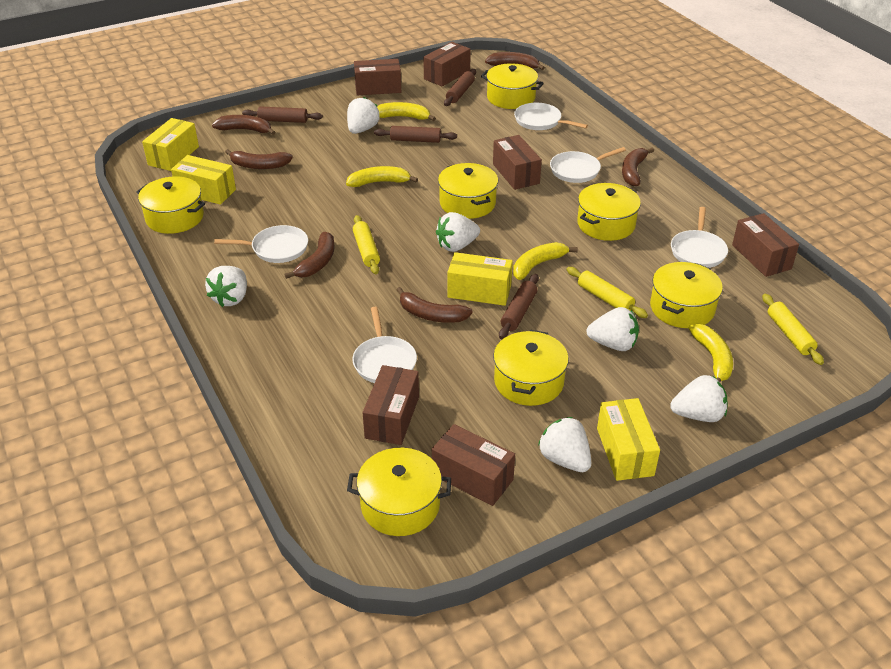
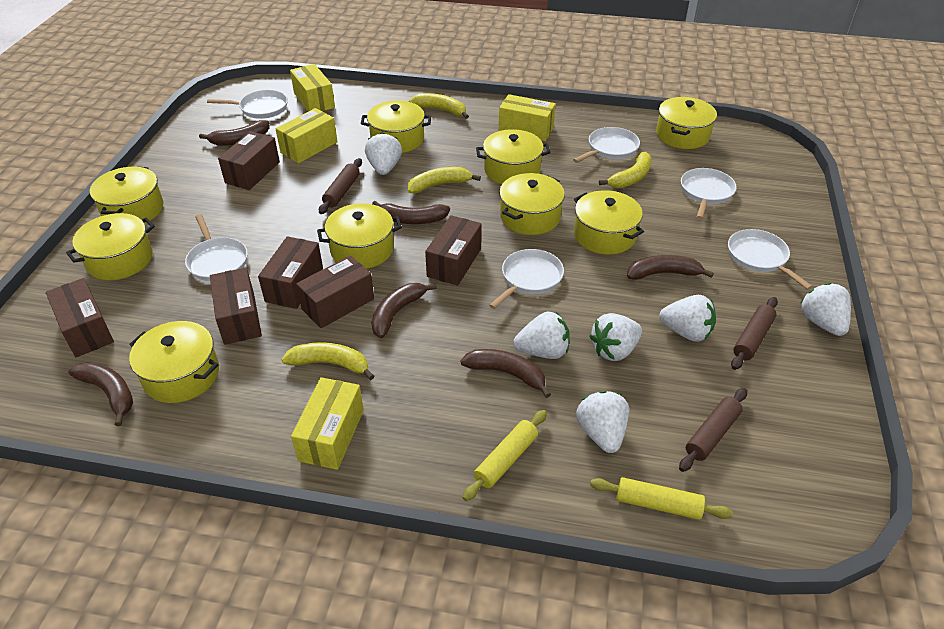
brown rolling pin: [242,106,323,123] [374,126,457,143] [444,69,476,106] [499,274,539,339] = 4 -> [319,158,362,214] [679,388,747,472] [731,297,778,370] = 3
white pan: [214,225,308,263] [352,307,417,383] [514,103,588,130] [550,147,626,183] [671,207,728,268] = 5 -> [185,214,248,281] [207,90,288,119] [489,249,564,309] [573,127,640,163] [681,168,737,219] [728,229,813,290] = 6
yellow pot: [136,177,205,234] [347,448,451,536] [438,163,498,219] [481,63,544,109] [493,330,569,406] [577,183,641,241] [650,262,723,328] = 7 -> [66,213,155,280] [90,166,164,224] [129,321,219,403] [317,203,402,269] [361,101,431,153] [476,129,551,184] [499,173,565,235] [574,190,644,255] [656,97,717,149] = 9
yellow rolling pin: [353,215,380,274] [567,267,648,318] [762,294,824,365] = 3 -> [463,410,547,501] [590,477,733,520] = 2

